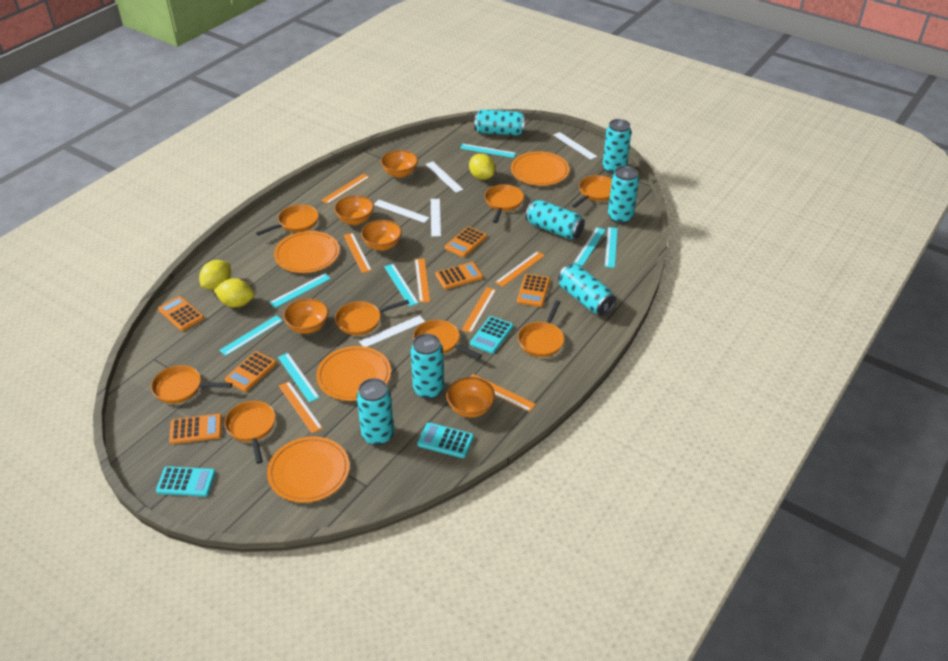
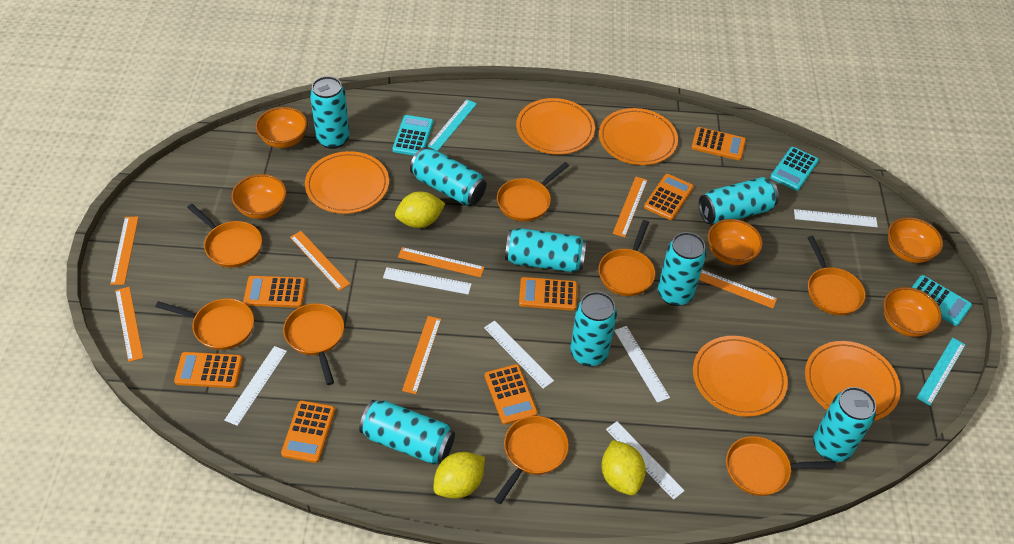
orange calculator: [158,296,204,331] [169,414,222,444] [225,351,276,392] [435,262,483,289] [445,226,487,257] [517,274,550,307] = 6 -> [174,352,243,388] [243,276,306,308] [281,400,335,463] [485,364,538,425] [519,277,577,311] [644,174,694,220] [691,127,746,160] = 7
orange plate: [267,436,350,503] [274,231,340,273] [316,346,391,401] [511,151,569,186] = 4 -> [305,151,389,214] [516,98,595,155] [599,108,678,165] [693,336,788,417] [805,341,901,421] = 5
turquoise can: [357,378,394,446] [411,334,444,399] [474,109,525,135] [525,200,585,240] [558,264,616,316] [603,119,632,174] [608,166,639,224] = 7 -> [310,76,350,149] [359,400,455,464] [410,147,486,205] [505,228,586,272] [570,292,617,366] [658,232,706,306] [699,177,779,224] [813,387,876,462] = 8
turquoise ruler: [219,315,283,356] [269,274,331,308] [278,353,320,402] [384,264,419,306] [460,144,516,158] [574,227,605,266] [605,227,618,268] = 7 -> [428,99,477,151] [917,338,966,406] = 2
white ruler: [359,315,425,347] [374,200,429,223] [425,161,464,192] [431,199,441,237] [554,132,597,160] = 5 -> [224,346,287,426] [383,267,471,294] [484,321,554,389] [606,421,685,500] [614,326,670,403] [794,209,878,227] = 6

